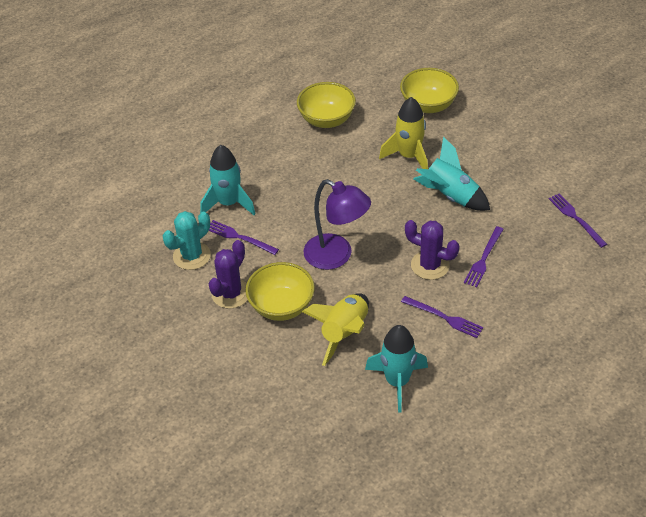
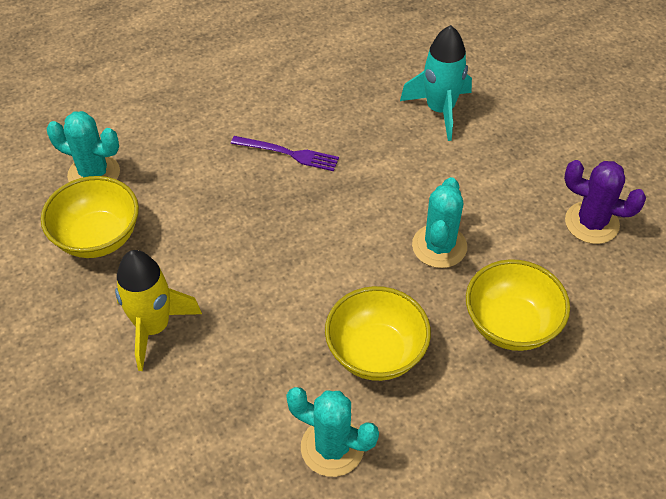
purple cactus: [209,240,248,309] [405,220,459,280] = 2 -> [564,160,646,244] = 1
purple fork: [209,220,279,255] [401,296,483,338] [464,226,504,287] [549,193,607,248] = 4 -> [231,136,339,171] = 1
purple lamp: [304,179,371,270] = 1 -> none = 0
turquoise cactus: [163,211,211,270] = 1 -> [47,111,120,182] [286,387,379,477] [412,177,467,268] = 3
turquoise rocket: [200,145,255,215] [365,325,428,413] [414,136,490,211] = 3 -> [400,25,472,141] = 1
yellow rocket: [302,293,369,366] [379,97,428,169] = 2 -> [115,250,202,371] = 1

